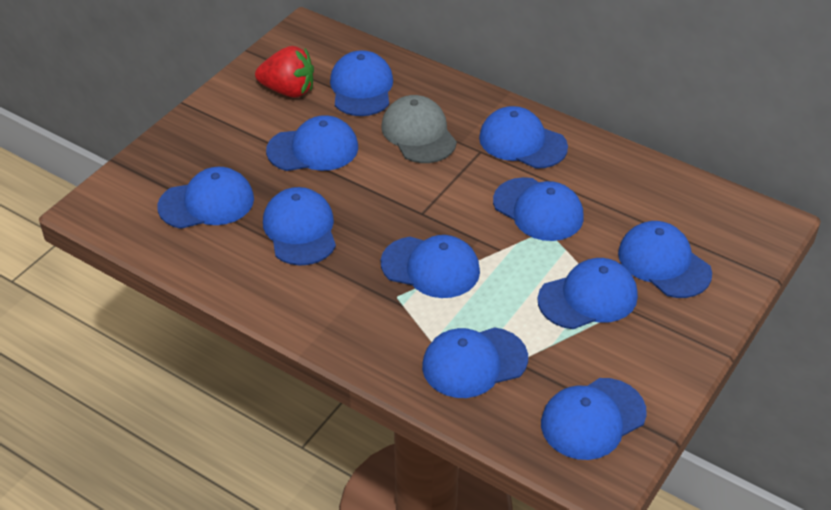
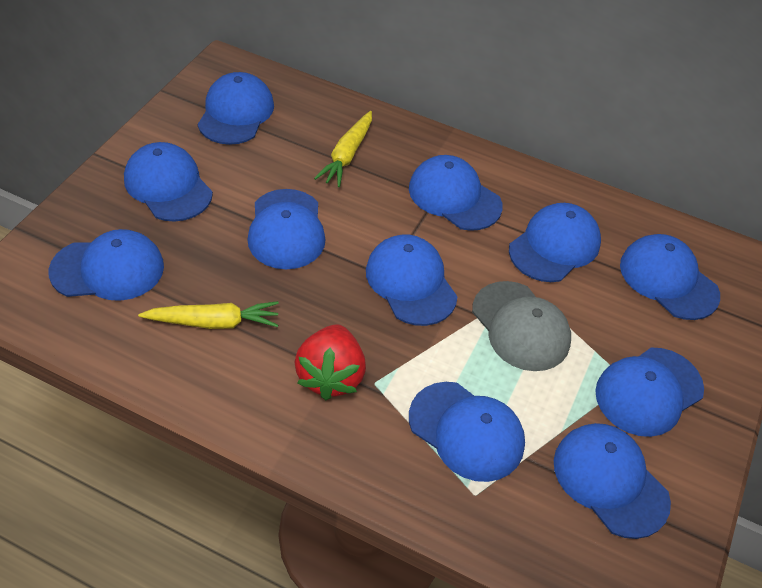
yellow carrot: none = 0 -> [138,301,279,329] [314,111,372,187] = 2

